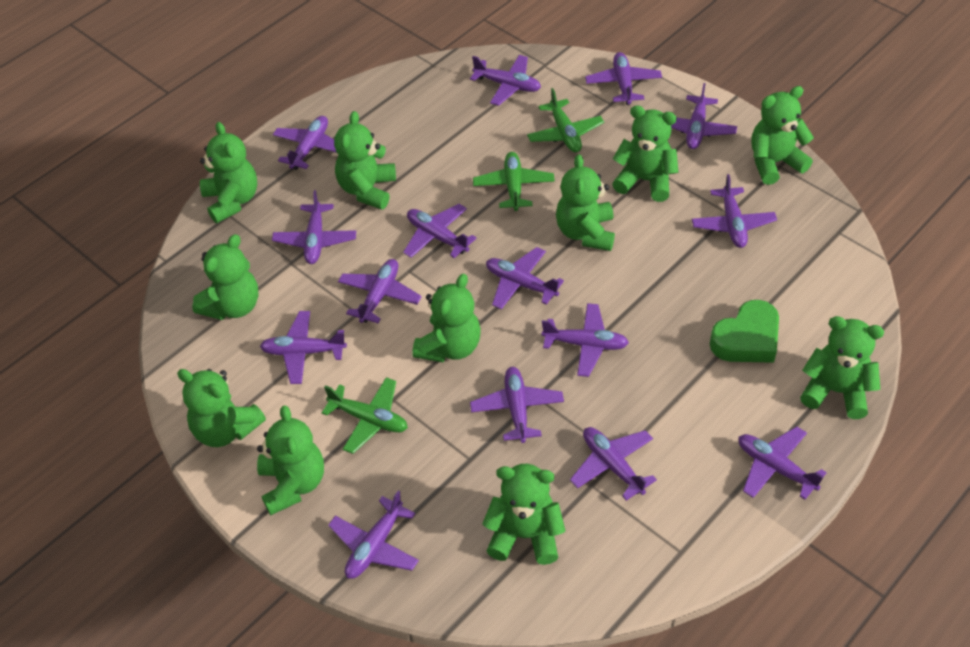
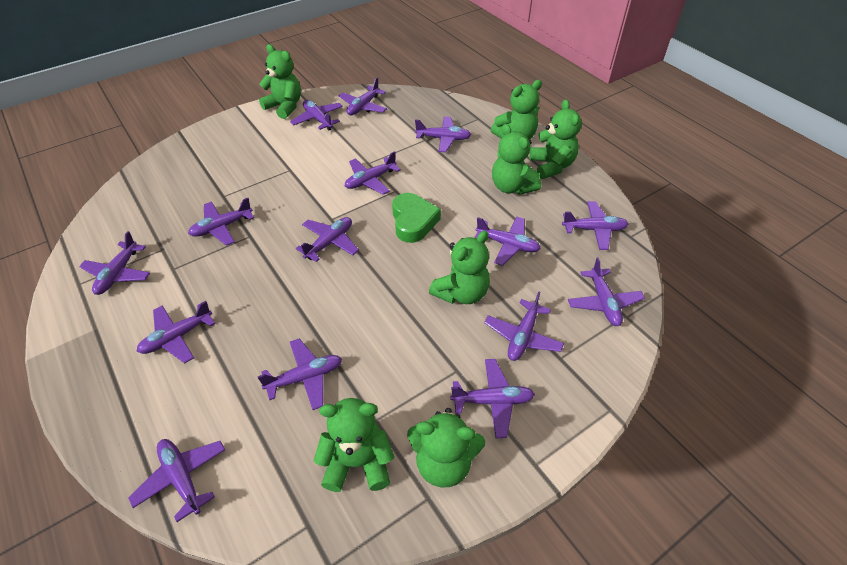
green plane: [322,377,408,454] [473,152,555,211] [527,88,604,153] = 3 -> none = 0
green teddy bear: [177,369,266,447] [192,234,259,320] [200,122,257,223] [257,405,324,515] [334,111,396,210] [412,274,481,362] [482,464,565,565] [556,154,615,251] [612,105,679,202] [752,86,814,185] [800,316,884,419] = 11 -> [259,44,301,119] [314,398,394,492] [407,408,485,487] [429,231,490,304] [491,80,542,139] [492,124,541,195] [530,99,582,179] = 7

